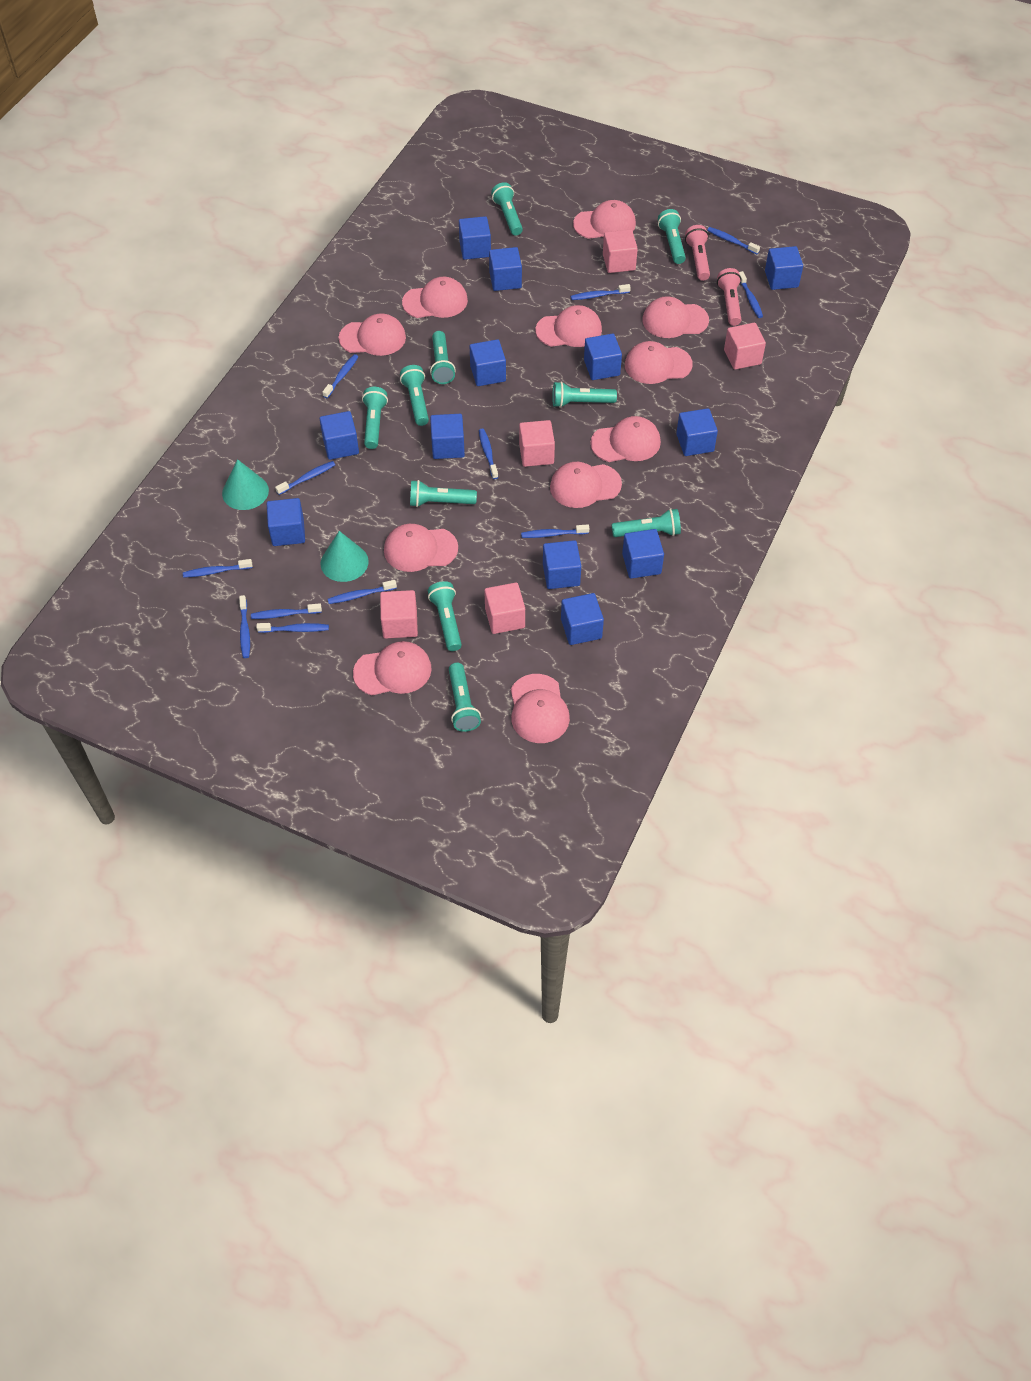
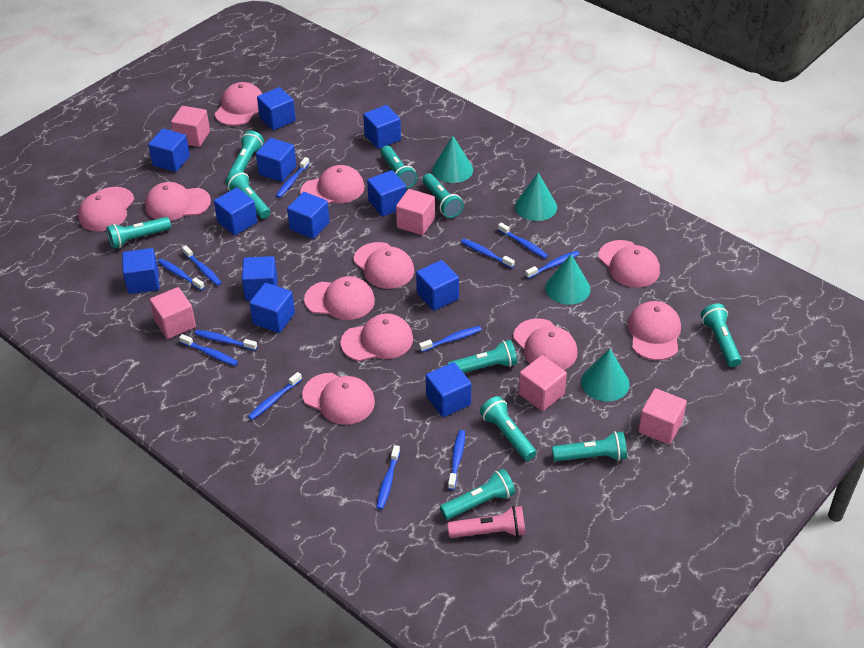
pink flashlight: [685,225,710,281] [717,268,741,326] = 2 -> [448,506,526,538] = 1
turquoise cone: [222,459,269,510] [320,531,369,582] = 2 -> [432,136,473,183] [515,173,557,221] [545,254,590,305] [581,349,630,402] = 4

